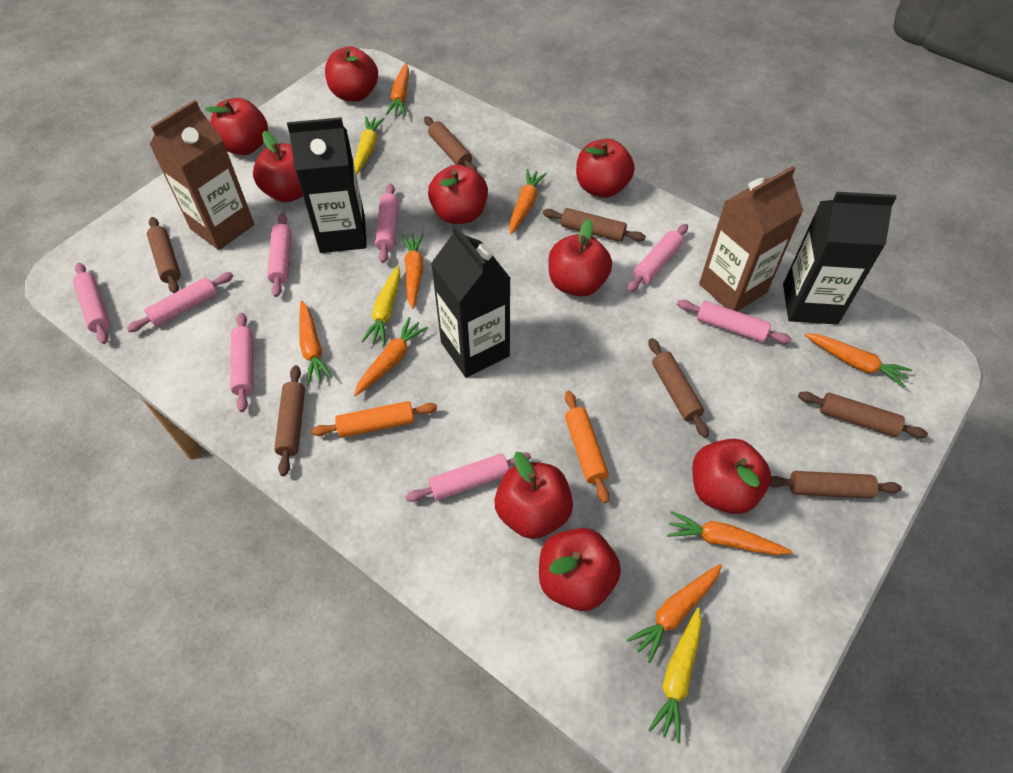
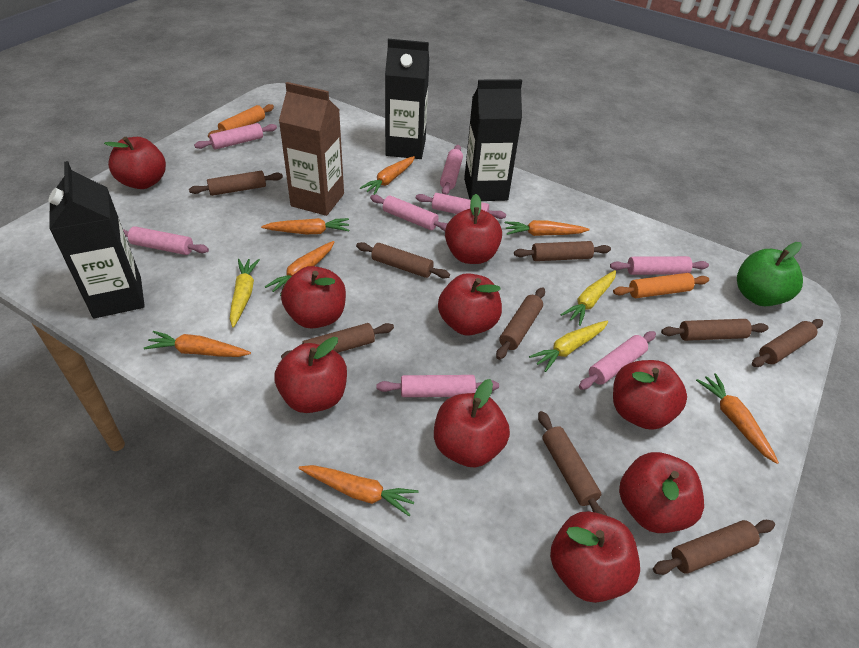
brown carton: [149,100,255,250] [699,166,803,311] = 2 -> [279,82,344,216] = 1
brown rolling pin: [147,217,181,293] [274,365,305,476] [424,116,477,172] [543,208,646,242] [649,338,709,438] [769,471,902,499] [798,391,928,438] = 7 -> [189,171,283,196] [281,323,394,359] [356,242,450,278] [496,287,545,360] [514,241,611,261] [538,411,607,516] [653,520,775,575] [661,319,769,341] [752,319,823,367] = 9
green apple: none = 0 -> [737,242,803,306] = 1
orange carrot: [299,300,332,384] [354,317,428,396] [386,63,409,116] [402,233,424,309] [509,169,547,234] [627,564,722,663] [667,511,792,555] [804,333,912,388] = 8 -> [144,331,251,357] [261,218,349,234] [265,241,334,296] [299,465,419,516] [360,156,415,195] [505,220,590,236] [696,373,779,464] = 7

